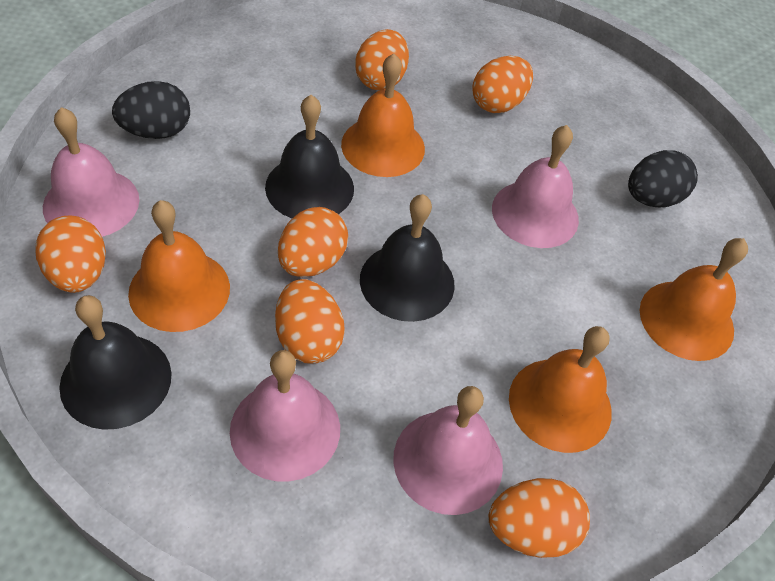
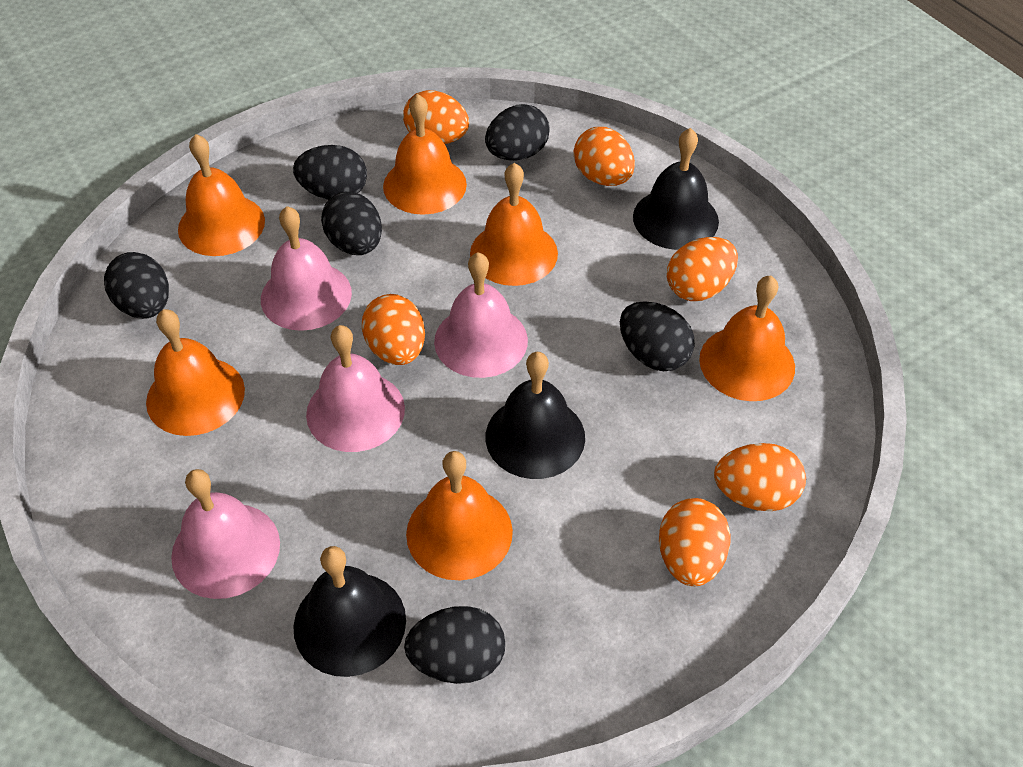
black egg: [112,81,190,139] [628,150,698,207] = 2 -> [104,252,169,319] [293,145,367,200] [321,192,382,255] [404,606,505,684] [485,104,550,161] [620,301,695,371] = 6
orange bell: [128,200,230,332] [341,53,425,177] [509,326,612,453] [640,238,748,361] = 4 -> [146,309,245,436] [178,134,265,256] [383,94,467,215] [406,451,513,580] [470,163,558,286] [699,275,795,401] = 6

